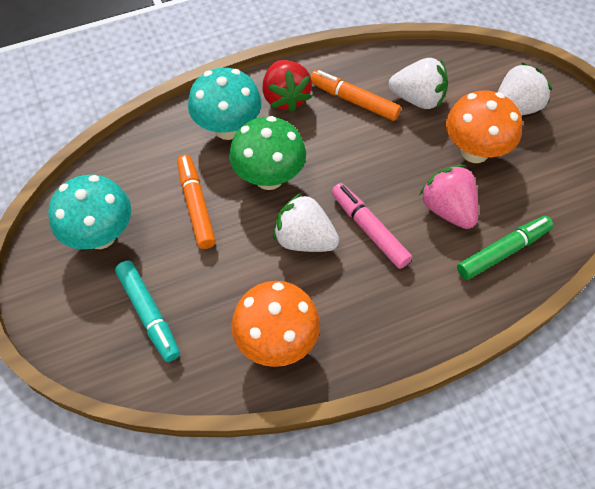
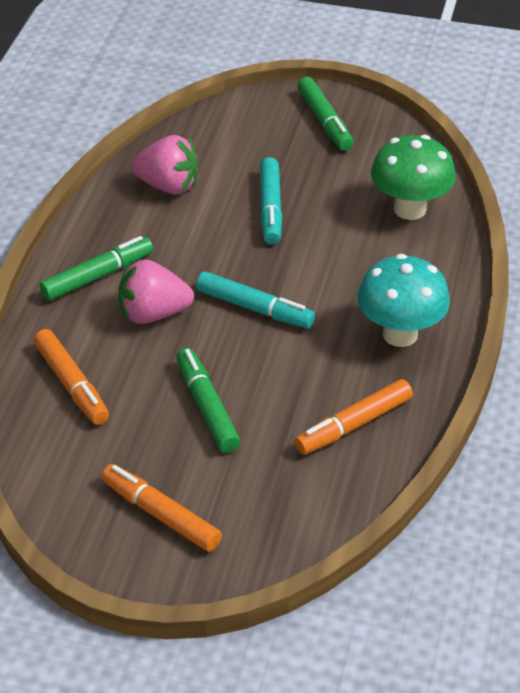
green marker: [457,216,553,280] = 1 -> [39,236,153,301] [176,348,240,453] [297,77,353,151] = 3
orange marker: [177,155,216,249] [311,70,401,121] = 2 -> [33,329,109,425] [101,464,222,552] [294,379,413,455] = 3
orange mushroom: [231,281,320,367] [446,90,522,163] = 2 -> none = 0
pink marker: [332,183,412,269] = 1 -> none = 0
pink strawberry: [420,165,478,229] = 1 -> [118,260,194,324] [131,135,199,195] = 2
red strawberry: [263,60,312,112] = 1 -> none = 0
turquoise marker: [115,261,180,362] = 1 -> [196,271,315,328] [260,157,282,244] = 2
turquoise mushroom: [48,175,131,249] [188,68,262,140] = 2 -> [357,254,450,347] = 1
white strawberry: [273,193,339,252] [389,58,448,109] [497,62,552,116] = 3 -> none = 0

